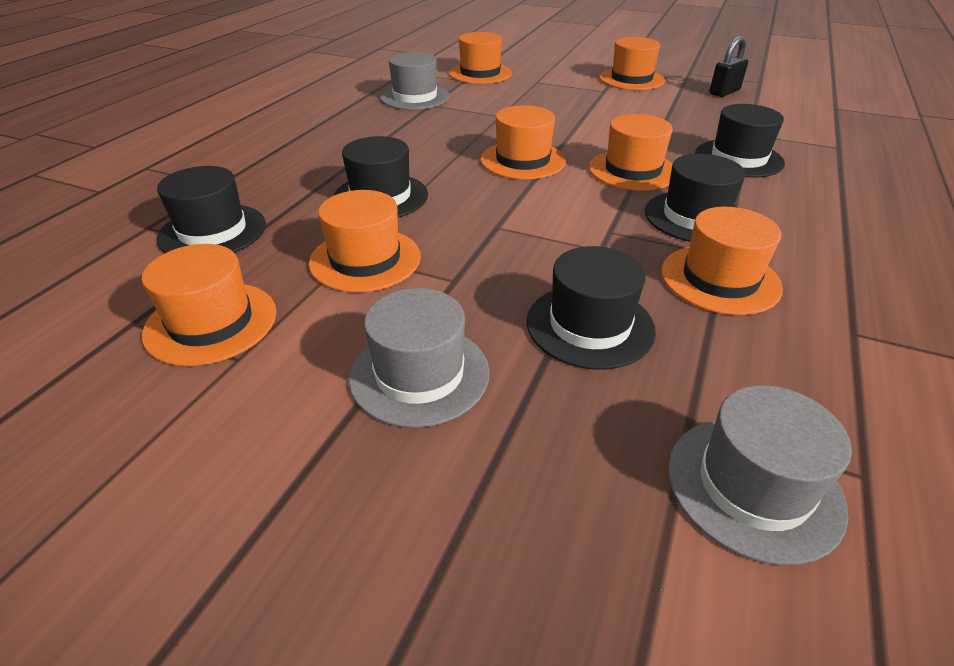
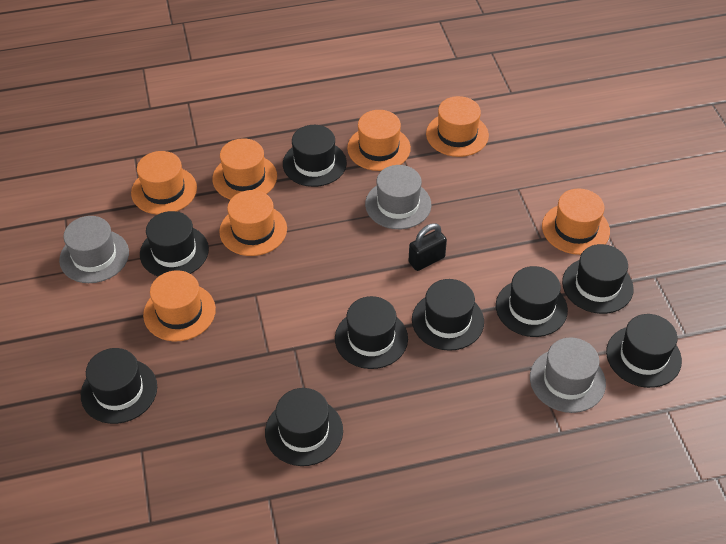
black hat: [156,166,266,253] [334,136,428,218] [526,246,656,369] [645,154,746,242] [695,104,785,177] = 5 -> [81,348,157,424] [140,211,209,277] [265,388,343,466] [283,125,347,187] [335,296,408,369] [412,279,484,351] [496,266,568,337] [562,244,634,314] [606,314,682,388] = 9

